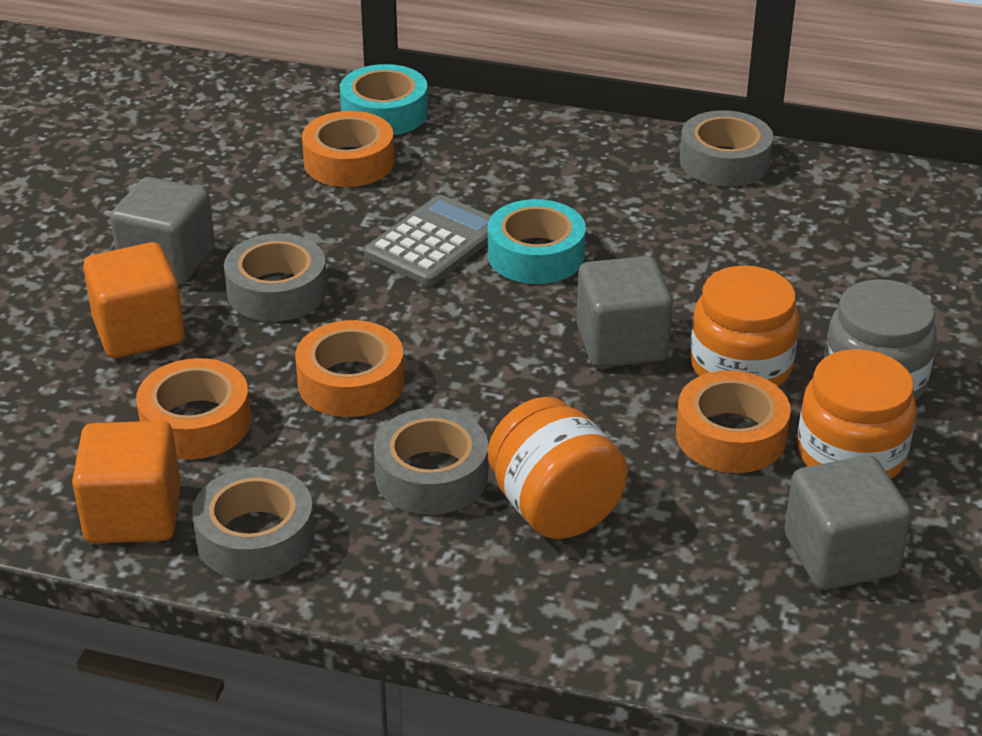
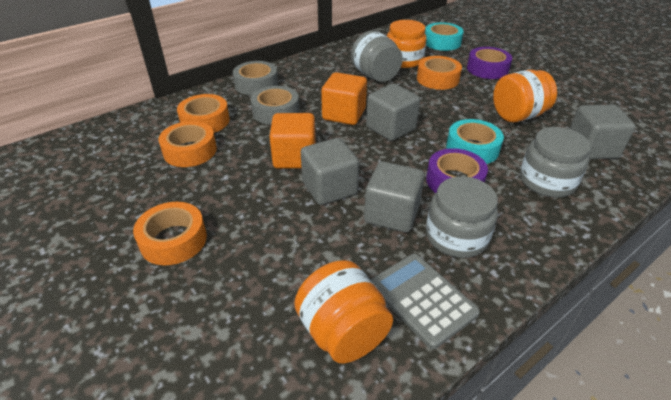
grey cube: [110,177,215,285] [576,256,673,368] [784,455,912,590] = 3 -> [301,138,359,205] [364,162,424,233] [366,84,420,141] [570,105,636,159] = 4
grey jar: [824,279,937,401] = 1 -> [351,31,403,82] [426,176,498,258] [520,127,591,198] = 3
grey tape: [192,467,315,580] [224,233,327,322] [374,408,488,515] [680,110,773,187] = 4 -> [233,61,278,96] [251,86,299,125] = 2
purple tape: none = 0 -> [426,148,488,193] [467,47,512,79] = 2

